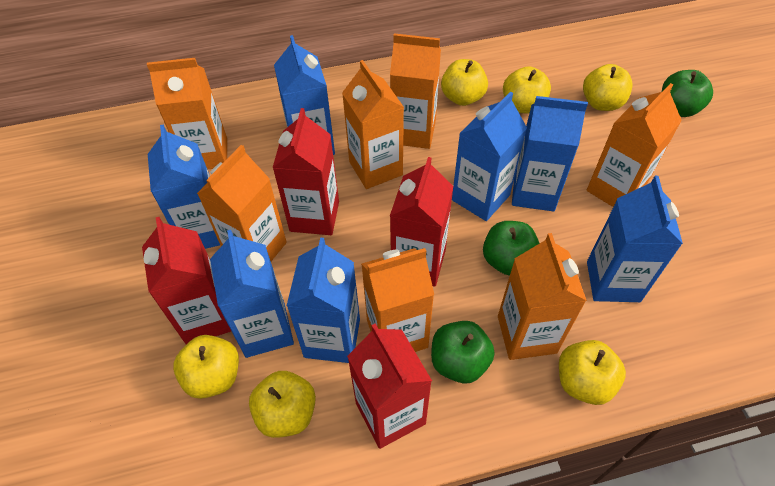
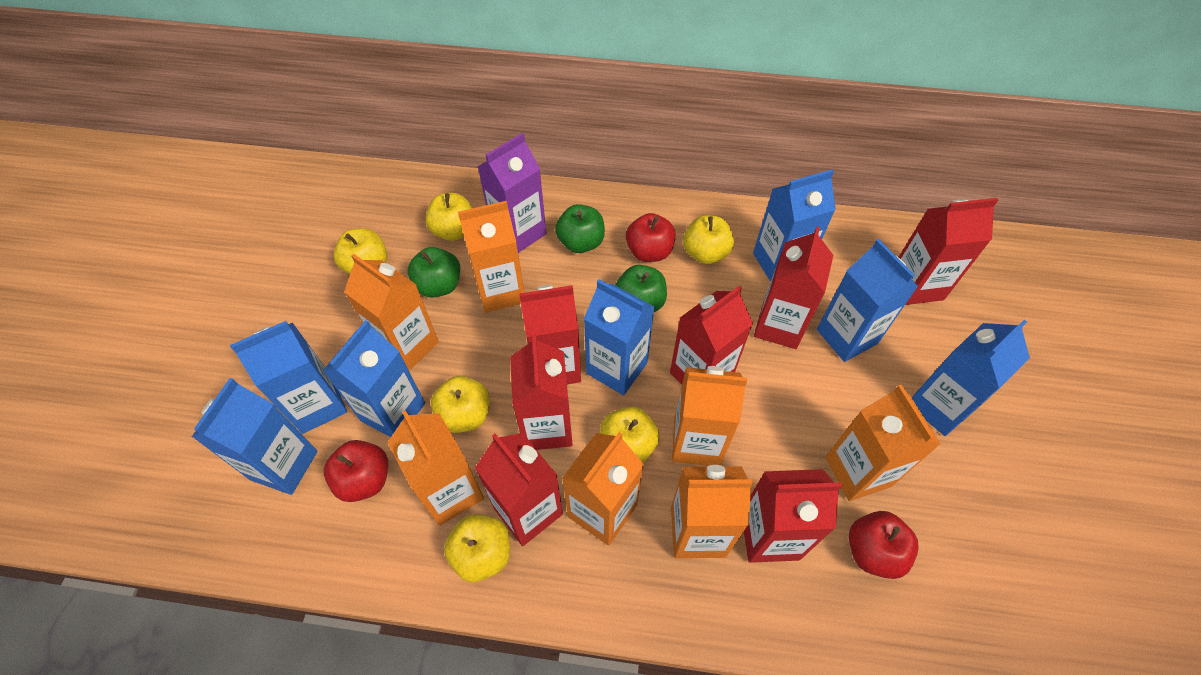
purple carton: none = 0 -> [478,133,546,253] = 1
red apple: none = 0 -> [324,440,388,502] [626,213,676,262] [849,511,919,579] = 3
red carton: [142,217,232,344] [272,108,339,235] [347,324,432,449] [390,157,454,287] = 4 -> [475,433,563,546] [510,335,573,450] [519,285,581,385] [670,285,753,385] [744,469,842,563] [754,226,833,349] [899,198,998,305] = 7

